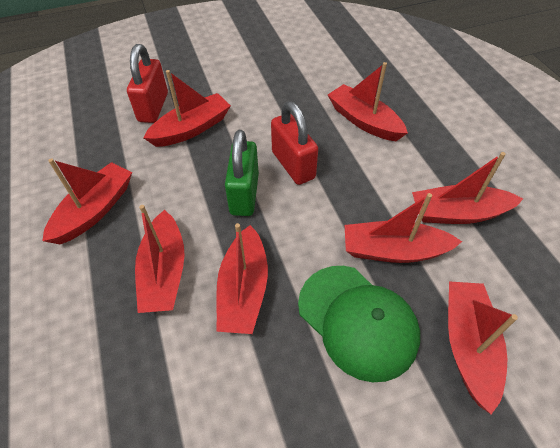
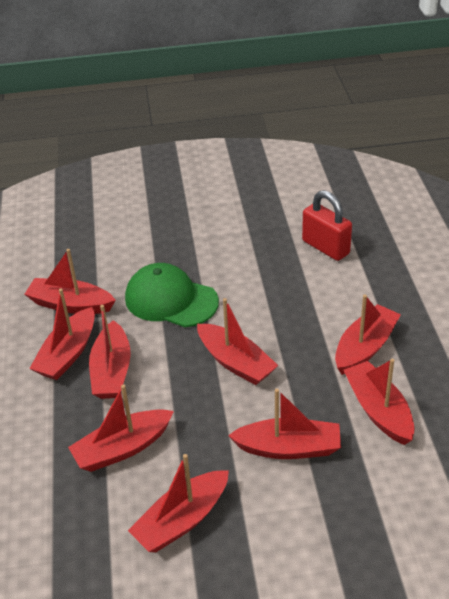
green padlock: [225,130,259,216] = 1 -> none = 0
red boat: [43,158,132,244] [135,205,185,313] [143,70,231,147] [216,223,268,334] [328,62,408,141] [345,193,462,263] [412,152,523,224] [448,281,518,415] = 8 -> [24,249,116,314] [29,289,95,380] [68,384,174,472] [89,305,131,399] [128,454,229,552] [197,298,278,385] [228,389,341,459] [335,295,401,375] [344,359,415,445] = 9
red padlock: [127,44,168,123] [271,101,318,185] = 2 -> [302,190,352,261] = 1

